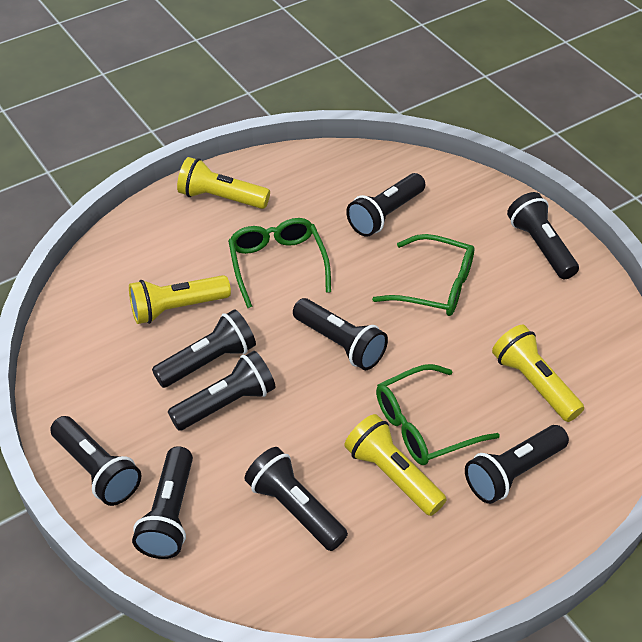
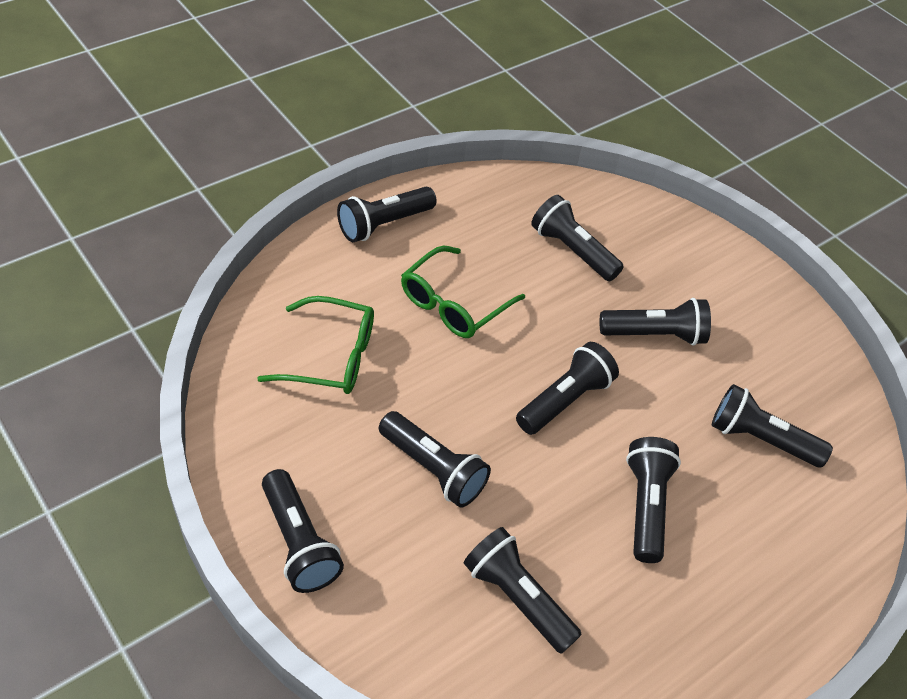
green glasses: [228,218,331,308] [372,234,474,316] [376,364,500,465] = 3 -> [257,296,374,394] [401,246,525,338] = 2
yellow flashlight: [129,275,231,324] [177,157,270,209] [345,414,447,516] [492,325,584,422] = 4 -> none = 0

